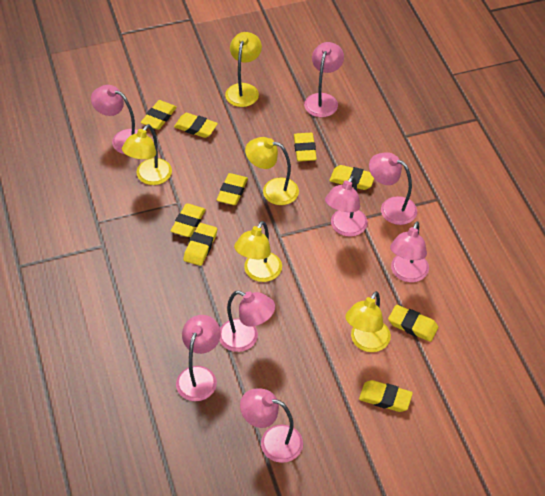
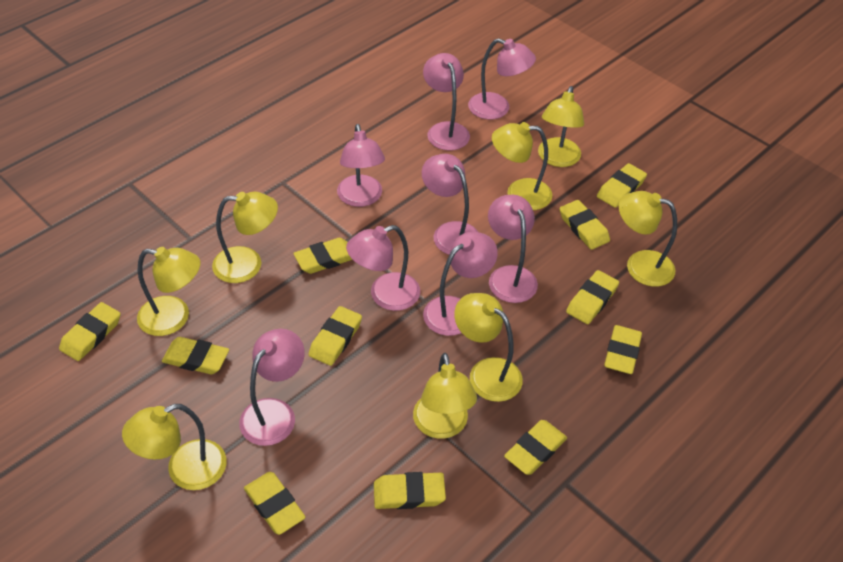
yellow eraser: [141,100,177,130] [171,204,206,237] [174,113,218,138] [183,223,217,266] [216,173,248,205] [294,133,317,162] [329,165,374,190] [359,380,413,412] [388,305,438,342] = 9 -> [59,302,121,361] [162,337,229,374] [244,472,306,535] [293,238,353,274] [308,306,362,366] [374,472,446,509] [504,420,567,475] [560,200,610,250] [566,270,619,324] [597,163,647,208] [604,325,642,374] = 11
yellow lamp: [122,124,172,185] [225,32,262,107] [234,221,282,282] [245,137,299,205] [345,291,391,352] = 5 -> [122,404,227,490] [137,247,200,336] [212,192,278,283] [413,353,477,439] [454,293,523,402] [492,122,552,210] [538,86,584,167] [618,191,677,287] = 8

